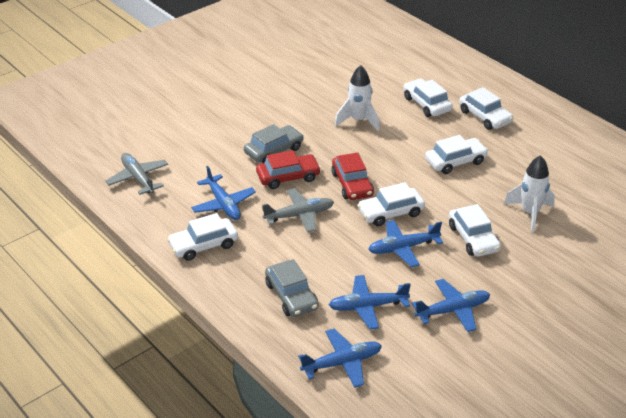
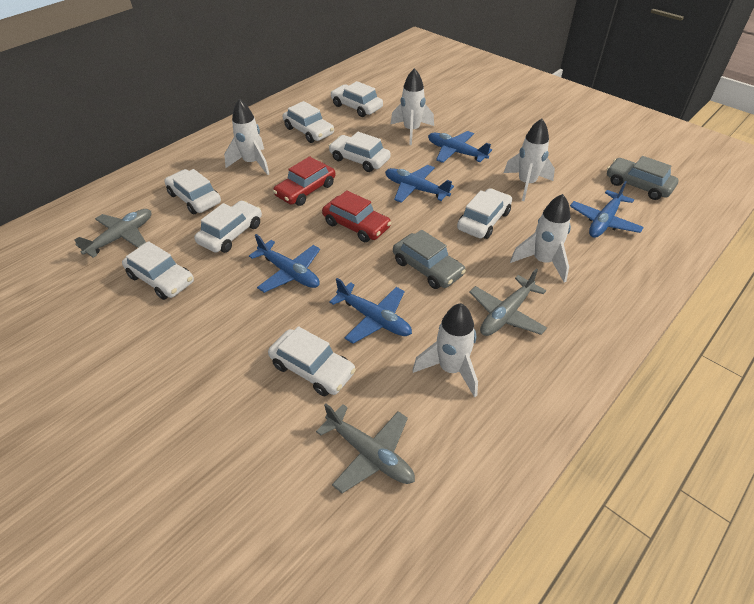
grey plane: [106,153,168,195] [262,188,334,232] = 2 -> [74,209,151,258] [316,404,415,493] [469,268,547,336] = 3
white car: [167,213,238,261] [357,182,425,226] [403,79,453,117] [425,135,488,174] [449,204,501,257] [459,87,513,130] = 6 -> [122,241,194,300] [164,169,221,214] [194,201,262,253] [268,326,356,396] [283,101,334,143] [329,132,391,172] [331,81,383,117] [457,188,512,239] = 8
white rocket: [335,65,380,131] [504,155,555,233] = 2 -> [224,99,269,175] [391,68,434,145] [412,303,478,398] [504,118,555,201] [510,194,571,283] = 5

